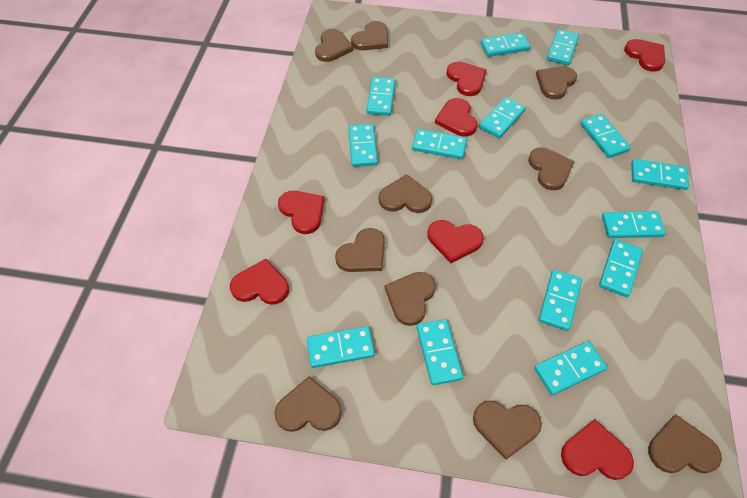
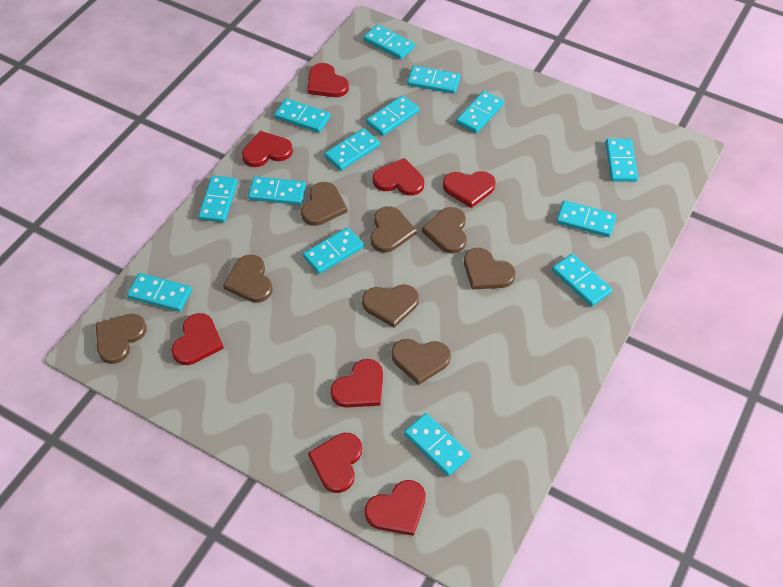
brown heart: [274,376,342,432] [315,29,353,62] [335,228,385,272] [351,21,388,50] [379,174,432,213] [385,272,436,326] [473,401,542,460] [528,147,574,190] [536,66,577,99] [648,415,722,473] = 10 -> [96,314,147,364] [223,255,272,303] [301,182,347,226] [362,284,419,328] [371,206,416,253] [392,339,451,385] [422,207,467,254] [464,248,515,290] = 8
red heart: [230,259,289,305] [278,191,325,234] [427,220,484,263] [435,98,478,137] [446,62,487,96] [561,419,634,480] [624,39,665,72] = 7 -> [171,313,224,365] [242,131,293,167] [307,63,349,97] [308,433,362,493] [330,359,383,408] [365,480,426,536] [373,158,424,196] [443,171,496,208] = 8

